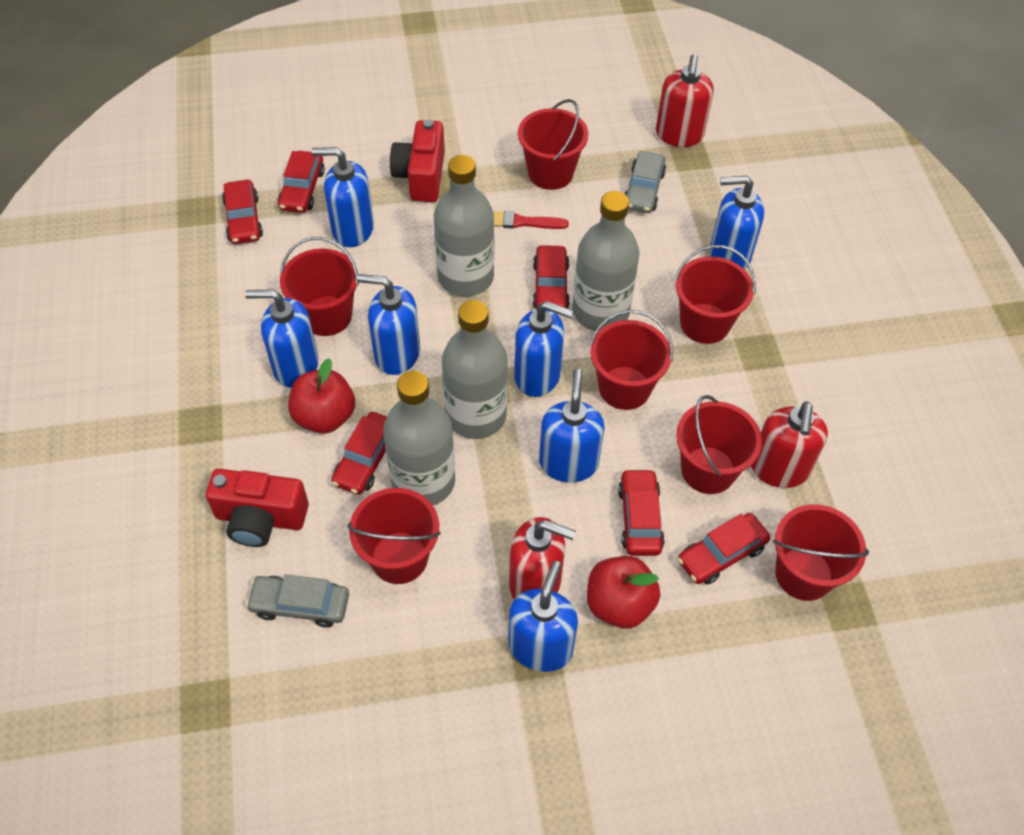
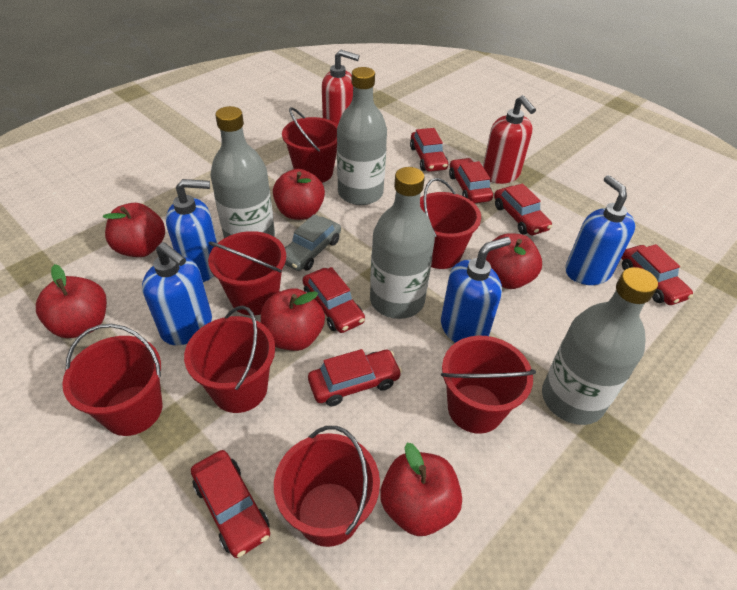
blue soap dispenser: [245,289,319,388] [311,147,374,247] [357,274,420,375] [508,561,578,672] [514,301,574,397] [539,369,605,482] [710,175,764,270] = 7 -> [142,242,212,345] [166,179,217,282] [441,237,511,343] [565,175,635,285] = 4
grey car: [246,574,349,628] [625,151,666,213] = 2 -> [285,214,341,271] = 1
red apple: [288,358,355,434] [587,556,660,629] = 2 -> [36,264,107,338] [103,203,165,257] [261,288,325,351] [273,169,325,220] [380,442,462,536] [486,233,542,289] = 6
red brush: [493,211,569,229] = 1 -> none = 0
red camera: [206,469,309,547] [390,119,445,202] = 2 -> none = 0
red car: [222,180,263,244] [278,151,325,213] [331,412,387,495] [533,245,570,309] [618,469,665,556] [678,513,770,585] = 6 -> [191,450,270,558] [303,267,365,333] [308,349,402,406] [410,128,448,172] [449,158,493,203] [494,183,552,235] [621,244,693,305] = 7
red soap dispenser: [509,517,576,599] [656,54,714,147] [751,402,828,488] = 3 -> [322,50,359,125] [483,95,536,184] = 2

